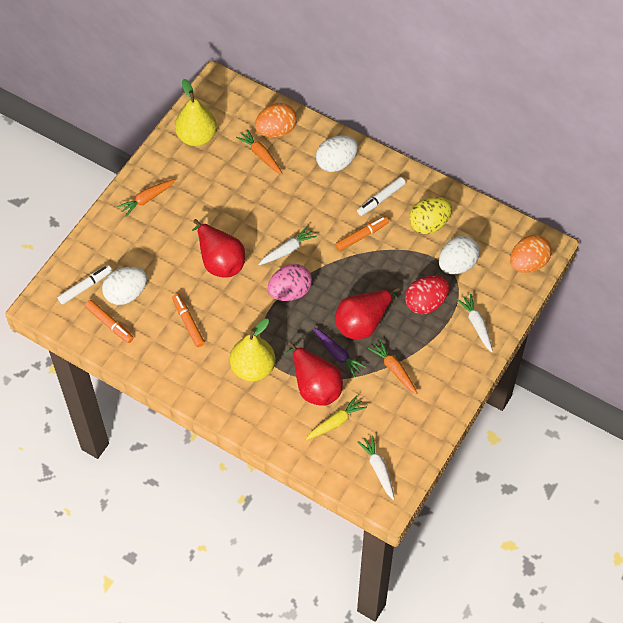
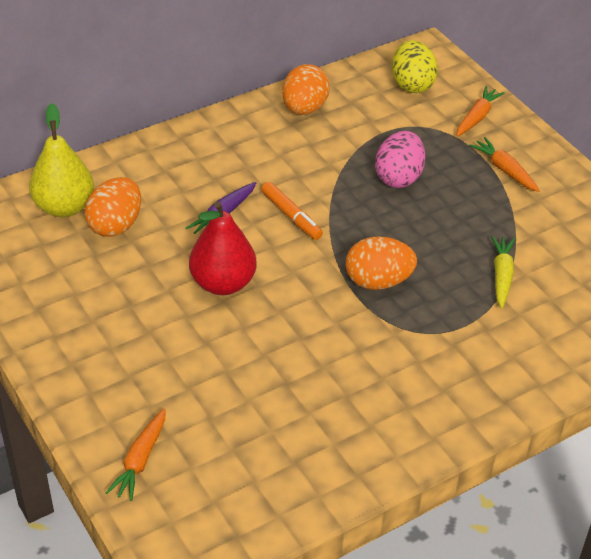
orange egg: [255,103,297,138] [510,235,552,273] = 2 -> [84,177,141,237] [282,64,330,115] [346,236,417,290] = 3
orange marker: [85,300,134,343] [172,294,205,347] [335,216,389,251] = 3 -> [261,182,323,240] = 1
red egg: [405,276,449,314] = 1 -> none = 0
red pear: [192,219,245,278] [286,341,343,406] [335,287,400,339] = 3 -> [189,202,256,295] = 1
white carrot: [258,226,317,265] [357,435,395,500] [456,294,493,352] = 3 -> none = 0
white egg: [102,267,147,305] [316,135,358,172] [439,236,480,274] = 3 -> none = 0
white marker: [57,265,112,305] [357,177,405,216] = 2 -> none = 0
yellow pear: [175,79,217,146] [230,319,276,381] = 2 -> [29,103,94,217] = 1

